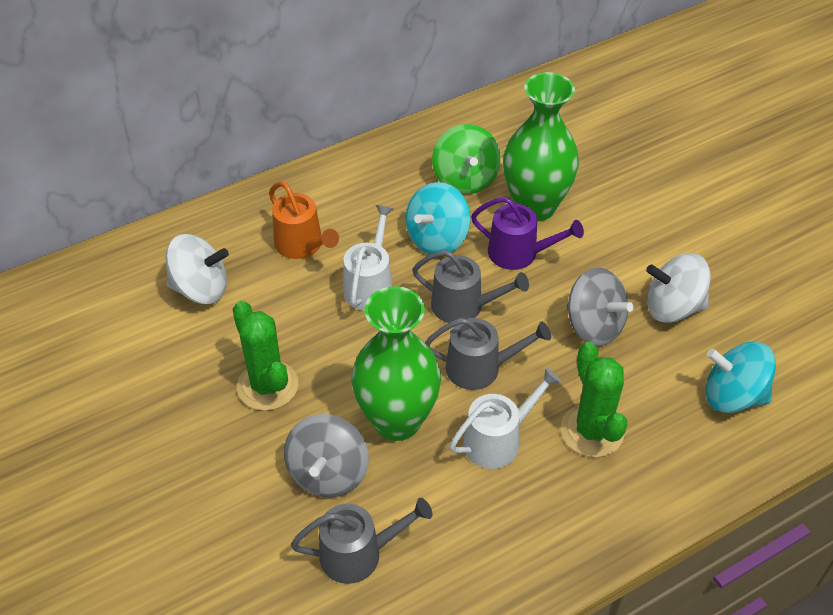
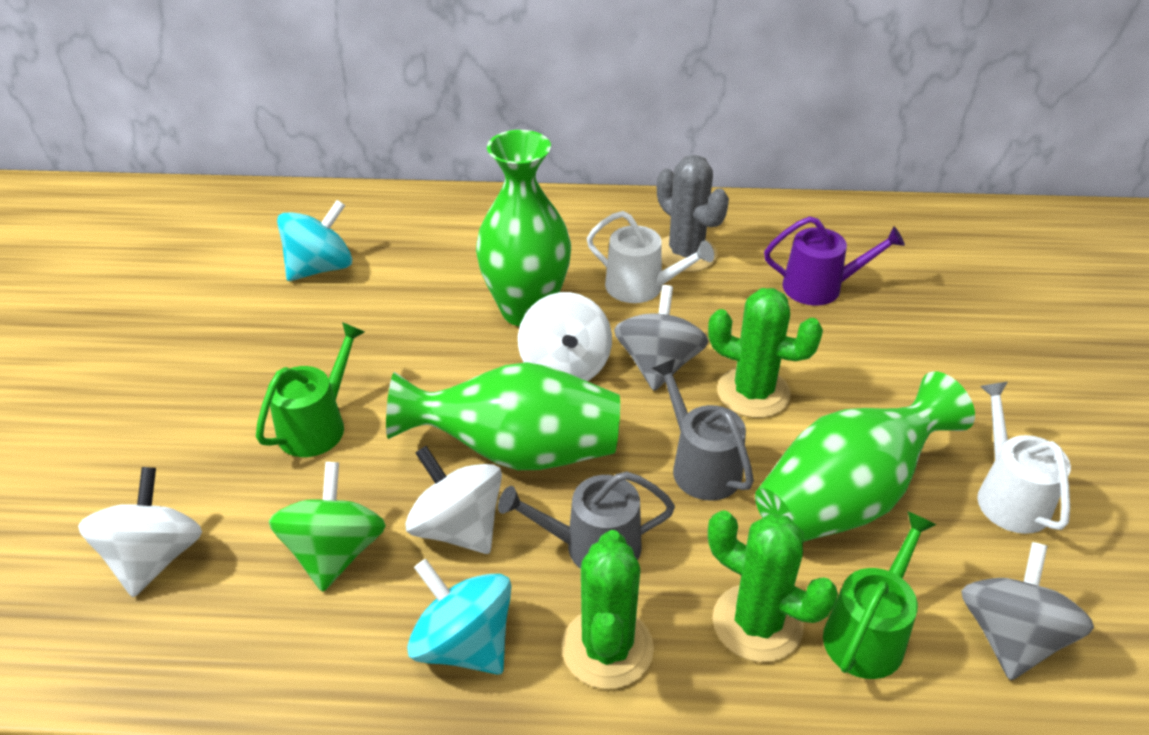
green cactus: [233,301,298,411] [561,342,627,457] = 2 -> [562,530,654,689] [708,288,823,418] [708,510,838,662] = 3
green vase: [352,286,441,441] [503,72,579,221] = 2 -> [386,362,620,470] [476,130,571,326] [755,371,975,542] = 3
green watering can: none = 0 -> [256,322,365,457] [823,511,936,679] = 2
grey cactus: none = 0 -> [657,155,729,272] = 1
grey watering can: [291,498,432,584] [412,250,529,323] [425,318,551,390] = 3 -> [498,471,675,569] [652,359,754,501] = 2
orange watering can: [269,181,339,259] = 1 -> none = 0
white spinning top: [166,234,229,304] [646,253,711,323] = 2 -> [78,467,202,597] [405,446,502,554] [518,292,612,381] = 3

